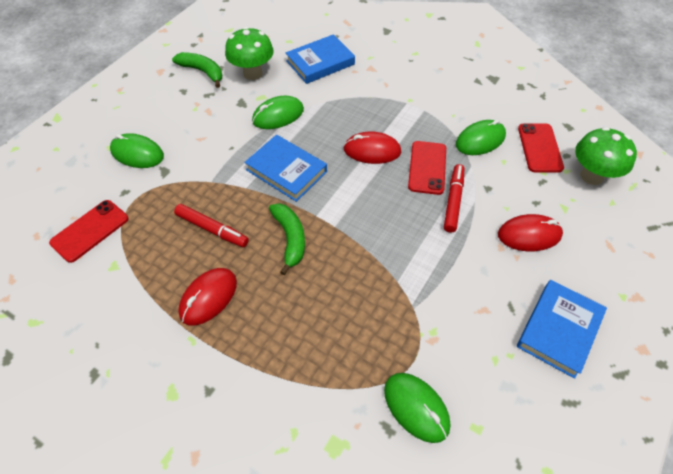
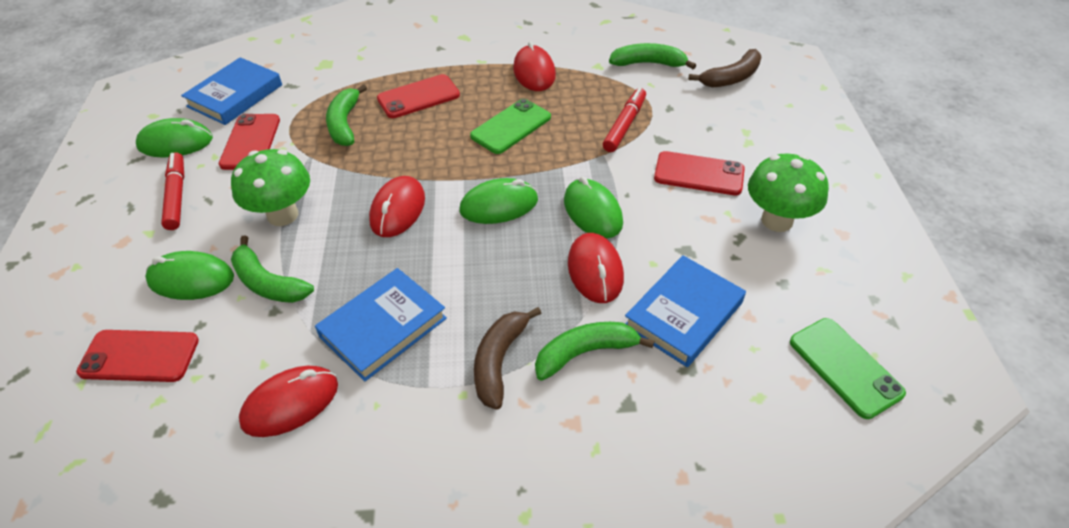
brown banana: none = 0 -> [474,307,541,410] [688,49,761,88] = 2
green banana: [172,52,222,88] [269,203,305,275] = 2 -> [231,235,314,303] [326,84,367,146] [535,322,654,381] [609,43,696,69] = 4
green phone: none = 0 -> [470,99,551,154] [790,318,906,419] = 2
red mouse: [178,268,237,326] [343,131,401,164] [498,214,563,251] = 3 -> [239,366,338,437] [369,176,425,237] [513,41,556,91] [568,233,624,303] = 4
red phone: [49,200,129,263] [408,141,446,195] [518,123,564,173] = 3 -> [76,330,199,382] [219,114,280,170] [377,74,460,118] [654,151,745,195] = 4

